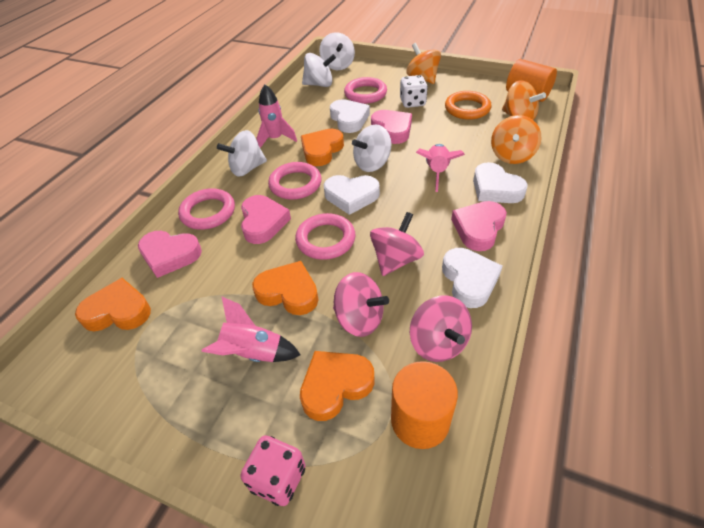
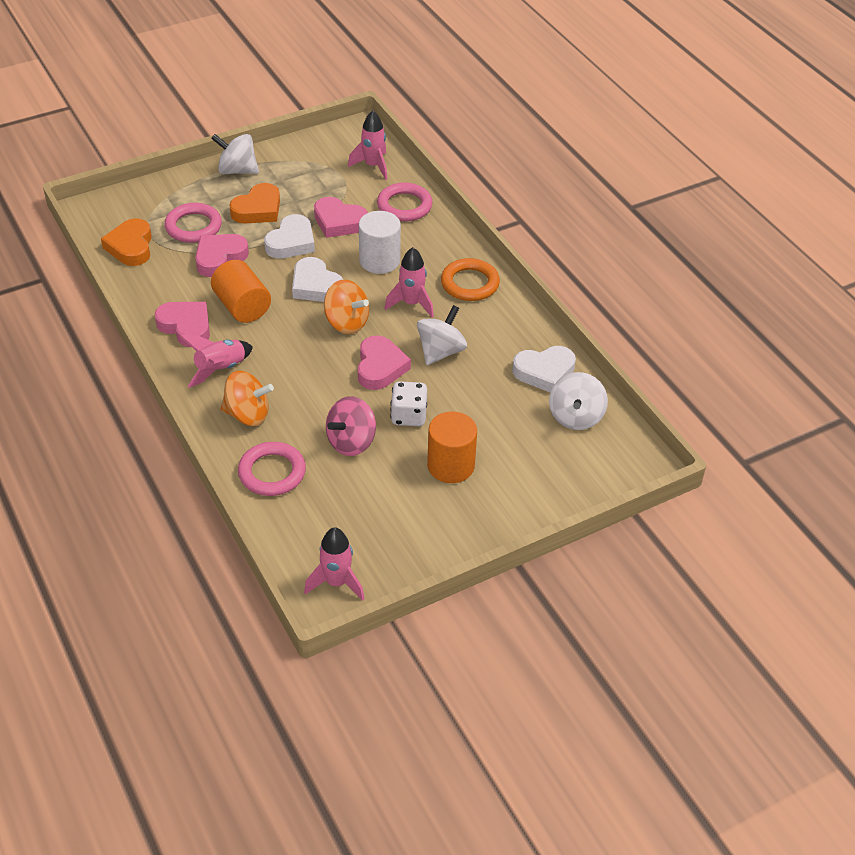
orange heart: [75,278,151,331] [252,261,318,315] [300,351,375,421] [301,129,344,166] = 4 -> [101,218,152,266] [229,183,280,223] = 2
orange spinning top: [406,43,441,84] [491,115,542,164] [502,80,546,120] = 3 -> [221,371,274,426] [324,280,369,334] = 2
pink dice: [241,435,306,506] = 1 -> none = 0
pink ring: [178,188,235,230] [268,162,321,200] [295,213,355,260] [344,77,387,104] = 4 -> [165,203,222,243] [238,442,306,496] [377,183,433,221] = 3
pink rocket: [201,297,300,362] [257,84,297,148] [416,144,465,192] = 3 -> [180,334,253,388] [304,527,364,601] [348,111,387,180] [385,247,434,317] = 4
pink spinning top: [333,272,389,337] [370,212,424,276] [410,295,472,362] = 3 -> [326,396,376,456] = 1
white cylinder: none = 0 -> [359,211,401,274] = 1
white heart: [323,175,380,215] [330,99,370,133] [442,248,502,308] [473,162,528,203] = 4 -> [264,214,315,259] [292,257,343,302] [512,346,576,392] = 3
white spinning top: [217,130,267,176] [302,53,336,87] [319,32,355,70] [352,124,391,172] = 4 -> [211,134,259,174] [417,305,467,365] [549,372,608,430] = 3

